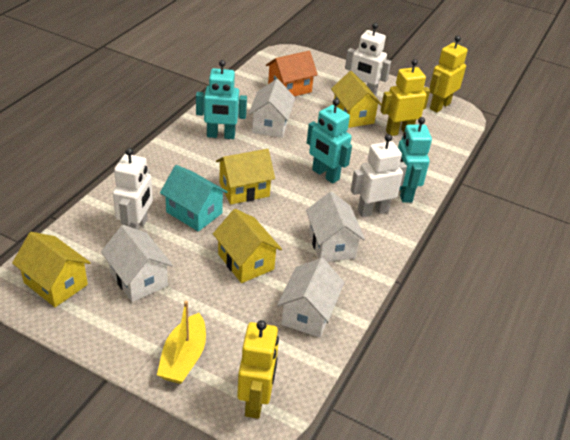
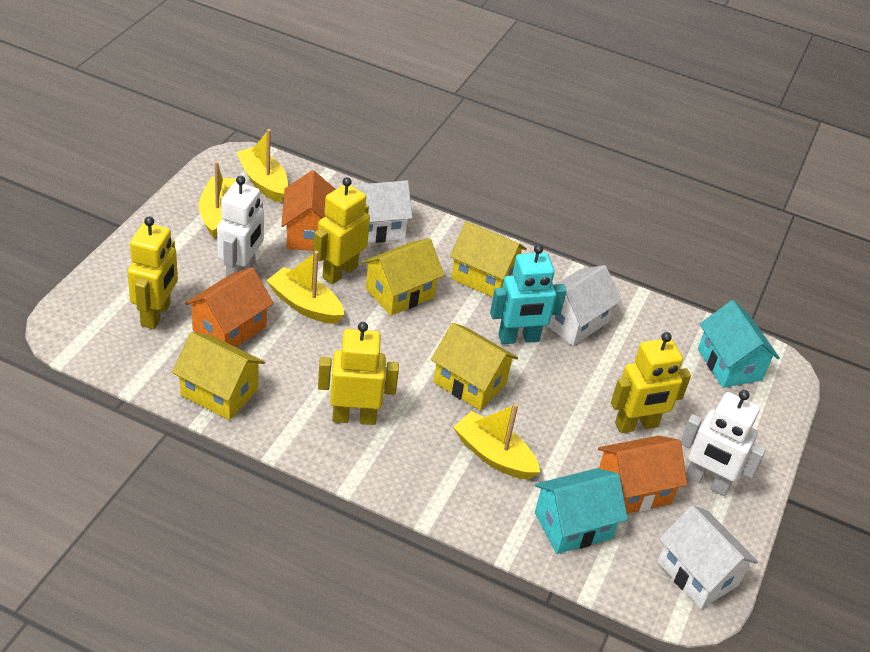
orange house: [266,51,318,97] = 1 -> [185,267,274,347] [281,170,336,251] [598,436,687,513] = 3
turquoise house: [160,165,228,232] = 1 -> [535,468,628,554] [698,300,780,388] = 2
turquoise robot: [196,60,247,139] [307,99,352,184] [398,117,432,203] = 3 -> [490,244,567,344] = 1
white house: [101,225,173,302] [249,79,295,138] [277,258,345,337] [306,192,365,262] = 4 -> [352,180,413,243] [547,265,622,346] [657,505,758,609] = 3
white robot: [113,148,153,230] [345,23,391,96] [351,134,407,217] = 3 -> [217,176,264,277] [681,390,766,496] = 2
yellow boat: [157,301,206,384] = 1 -> [199,161,236,238] [236,129,288,203] [266,251,344,324] [453,404,540,480] = 4
yellow robot: [237,320,279,419] [380,59,430,136] [429,36,468,112] = 3 -> [127,216,178,329] [313,177,370,284] [318,322,399,425] [611,332,691,433] = 4

